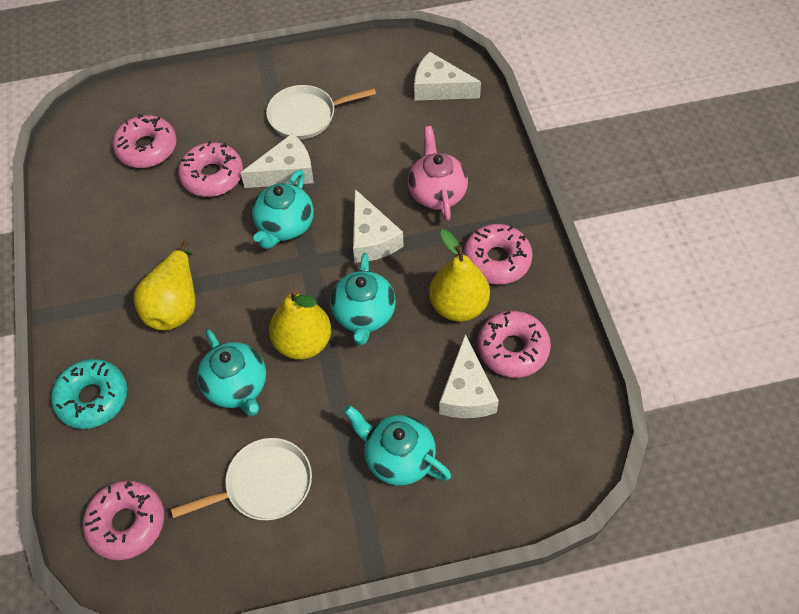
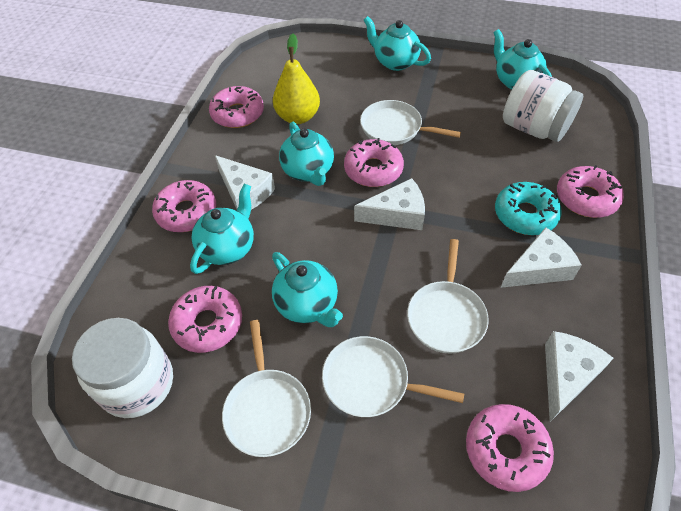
pink donut: [82,480,164,560] [112,114,177,168] [178,141,243,197] [463,224,533,285] [477,311,551,378] = 5 -> [152,180,216,232] [168,286,242,353] [209,86,264,128] [344,138,404,187] [466,404,554,492] [557,165,624,218] = 6
pink teapot: [408,126,468,221] = 1 -> none = 0
turquoise teapot: [197,329,266,416] [252,170,314,249] [330,253,396,345] [344,405,451,486] = 4 -> [190,184,254,274] [272,252,343,327] [279,122,334,186] [364,16,431,71] [493,29,552,89] = 5
white jar: none = 0 -> [72,318,173,418] [503,70,583,142] = 2
white pan: [171,438,312,520] [266,85,376,139] = 2 -> [222,320,311,457] [322,336,464,417] [360,100,461,145] [407,239,489,354] = 4
yellow pear: [134,241,196,331] [269,289,331,360] [429,229,490,322] = 3 -> [273,34,320,124] = 1

